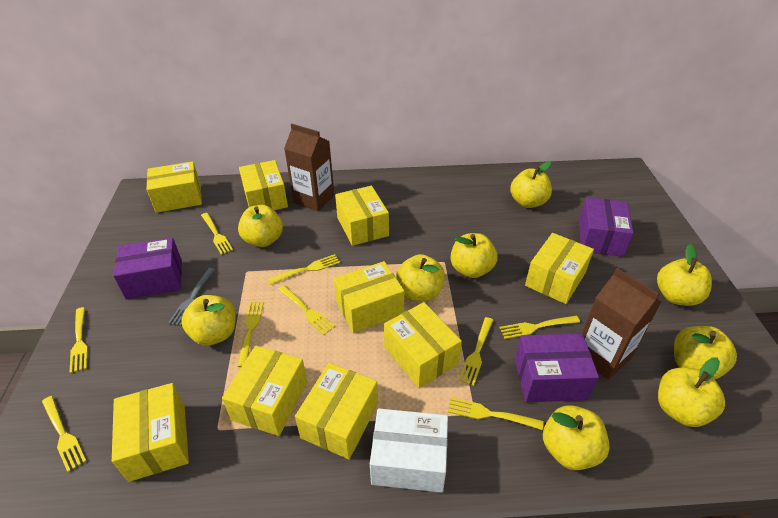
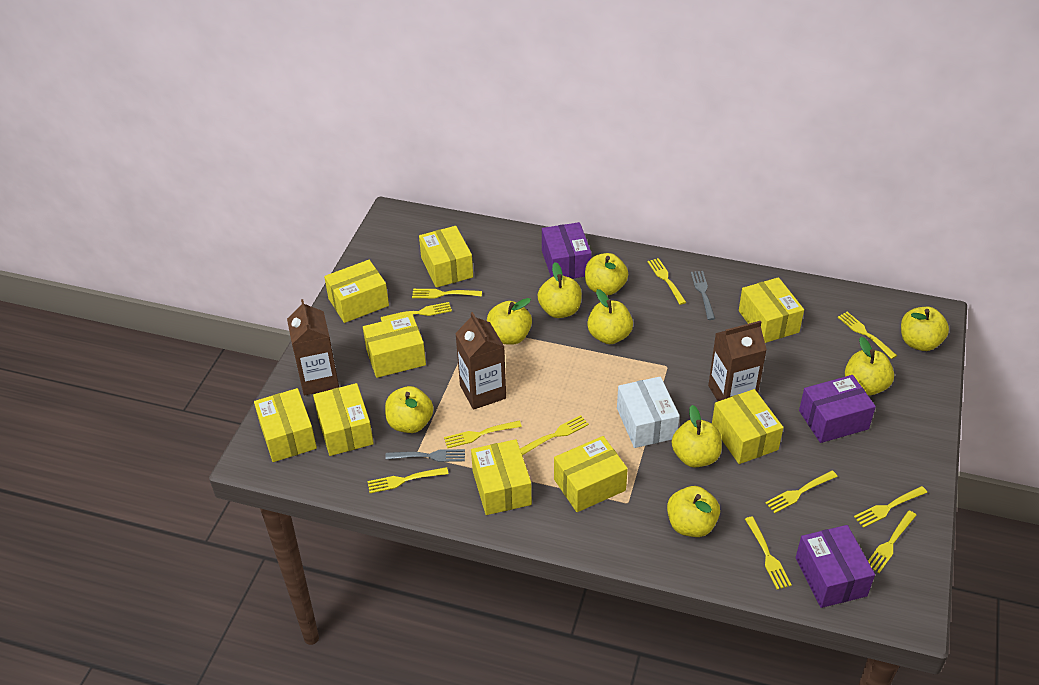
brown carton: [284,124,334,211] [582,268,661,380] = 2 -> [287,299,339,396] [455,312,506,410] [708,321,767,401] = 3
grey fork: [168,268,215,326] = 1 -> [385,449,465,462] [691,271,715,320] = 2
yellow fork: [42,396,86,472] [69,307,88,373] [201,213,233,255] [237,302,264,367] [268,254,340,285] [278,285,335,335] [448,397,543,430] [458,317,493,386] [499,316,580,339] = 9 -> [367,467,449,493] [381,302,452,321] [412,289,482,299] [444,420,522,448] [520,415,589,455] [647,258,686,305] [745,516,792,590] [766,470,838,513] [838,312,897,359] [854,486,927,528] [868,510,917,573] = 11

